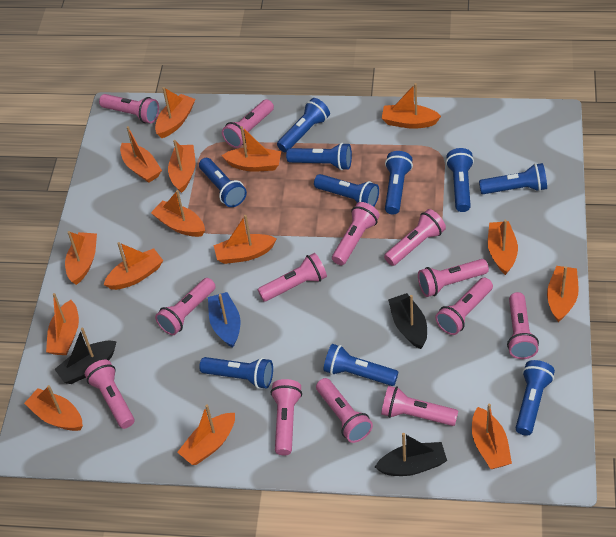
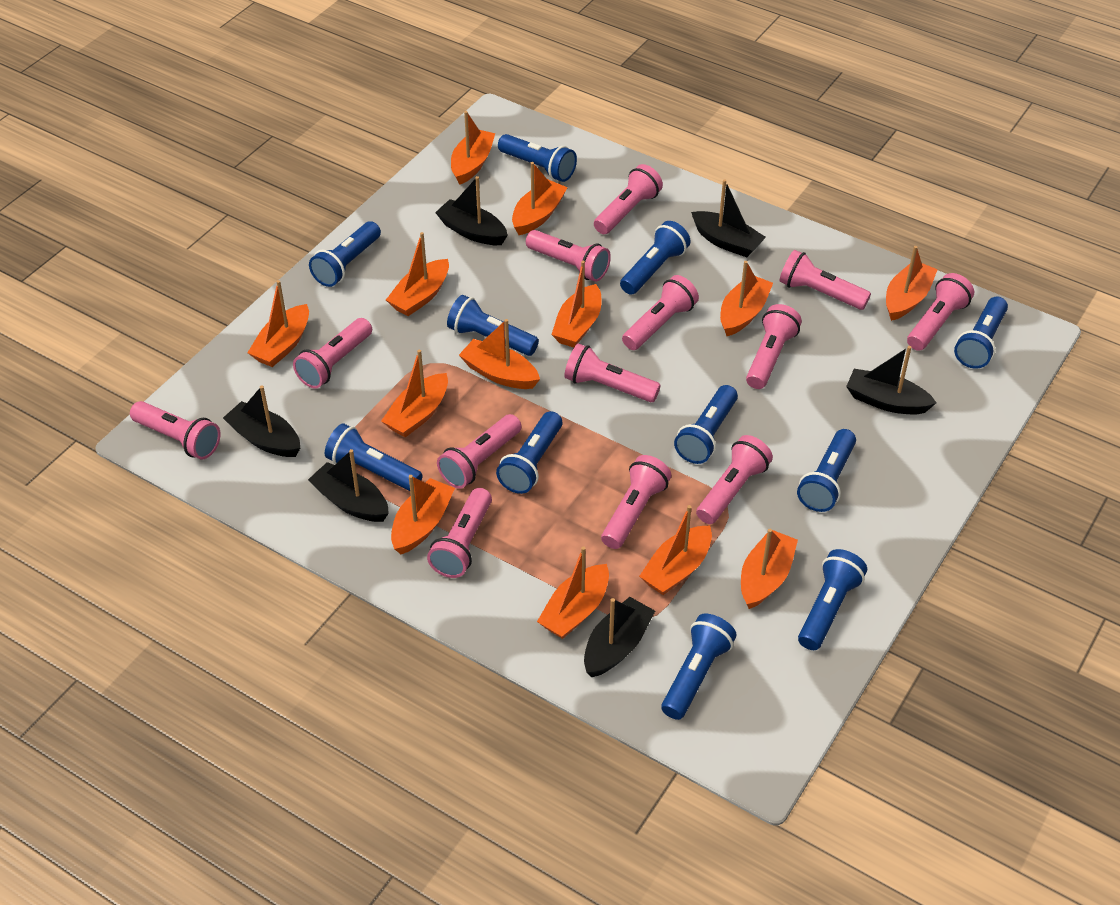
black boat: [54,328,117,384] [375,433,447,476] [388,293,427,349] = 3 -> [223,385,300,457] [308,449,389,522] [435,176,508,245] [584,597,655,677] [691,179,766,257] [846,346,937,414] = 6
blue boat: [208,292,240,348] = 1 -> none = 0
blue flashlight: [199,158,247,207] [199,357,273,389] [277,98,330,152] [286,143,352,170] [314,174,379,207] [323,344,398,386] [385,151,413,215] [446,148,474,212] [479,163,547,194] [516,360,555,436] = 10 -> [309,221,381,287] [325,423,423,491] [447,295,539,356] [496,411,563,494] [498,134,577,182] [620,221,691,295] [661,614,737,720] [674,385,738,464] [797,429,856,512] [798,549,867,650] [954,297,1008,369] = 11
orange boat: [24,385,83,431] [46,293,79,355] [65,231,97,285] [103,242,163,290] [120,126,162,183] [151,190,205,237] [155,87,195,138] [168,140,195,193] [177,404,235,465] [214,215,277,264] [221,126,281,172] [382,83,441,129] [472,404,512,469] [488,220,518,275] [547,266,579,322] = 15 -> [247,280,309,367] [381,350,448,438] [386,232,449,316] [391,475,455,554] [451,111,495,185] [459,319,540,389] [512,162,568,235] [537,546,609,639] [551,261,601,347] [639,505,712,595] [720,261,773,336] [741,529,798,609] [886,246,938,321] = 13

